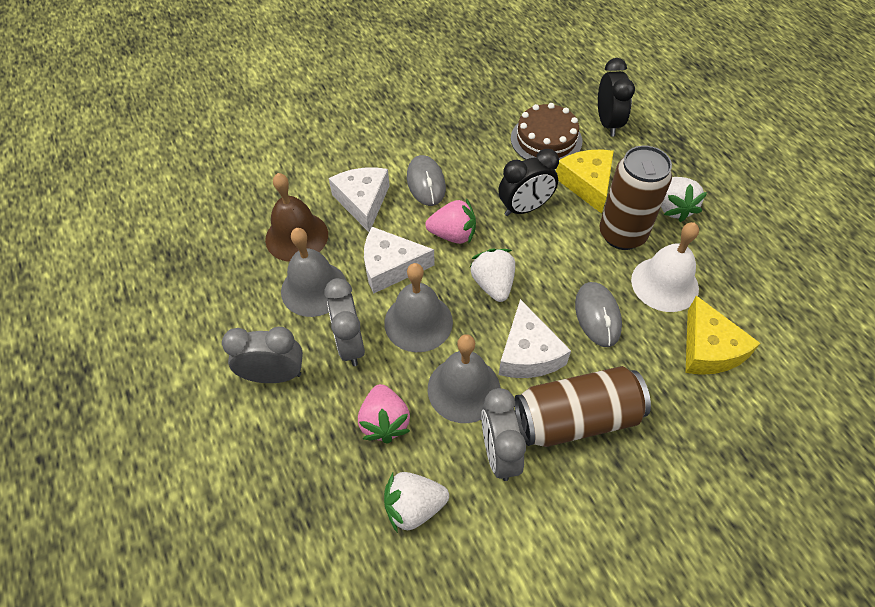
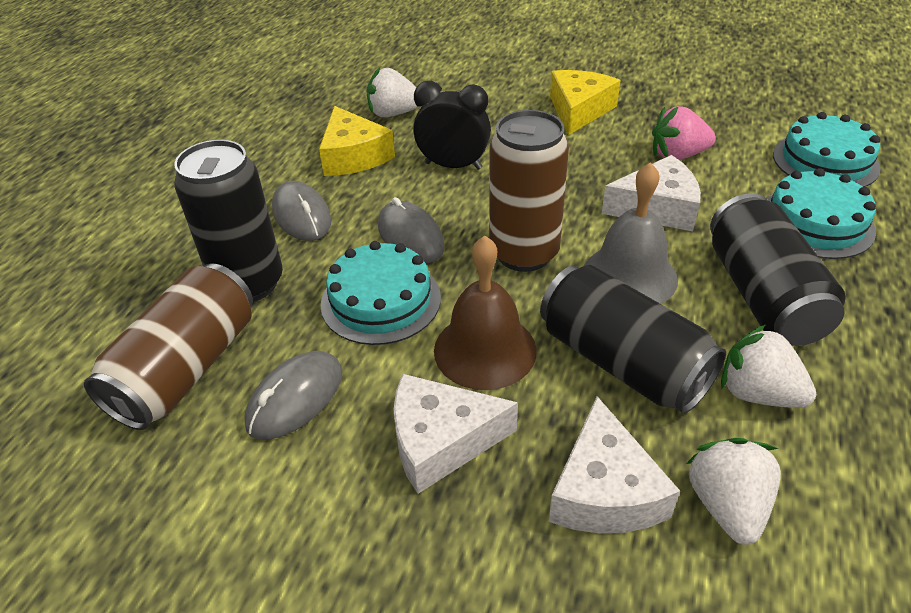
black can: none = 0 -> [174,140,283,302] [540,265,726,413] [710,193,846,346] = 3
black clock: [499,149,559,216] [598,58,635,137] = 2 -> [413,81,491,170] = 1
brown cake: [511,103,582,160] = 1 -> none = 0
grey bell: [281,228,346,317] [384,263,453,352] [428,334,500,423] = 3 -> [584,162,678,304] = 1
grey clock: [222,326,303,383] [324,278,365,366] [481,388,526,481] = 3 -> none = 0
grey mouse: [407,155,446,206] [575,282,622,347] = 2 -> [244,351,342,440] [272,181,331,241] [378,197,445,263] = 3
pink strawberry: [358,384,410,444] [425,199,476,244] = 2 -> [652,106,716,160] = 1
turquoise cake: none = 0 -> [321,241,441,345] [766,168,876,259] [773,112,880,187] = 3
white bell: [631,222,699,312] = 1 -> none = 0

